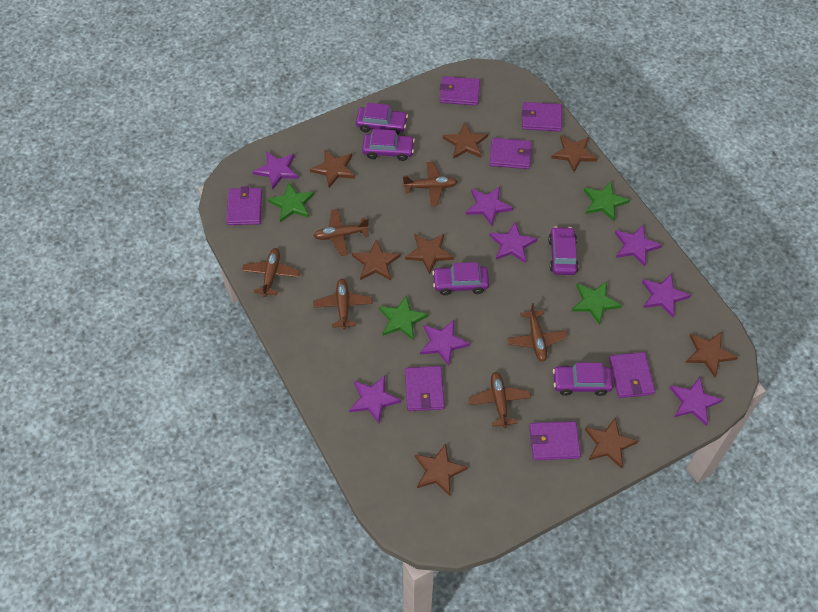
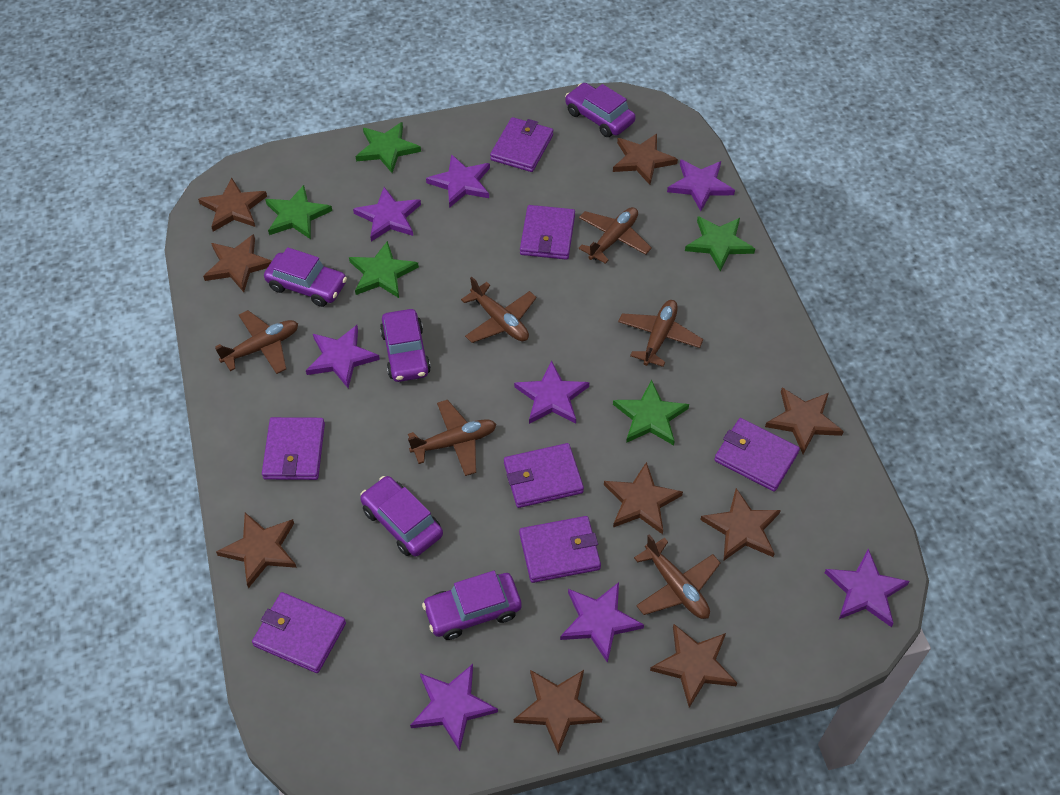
brown star: [310,149,355,188] [352,239,401,280] [405,234,454,275] [415,443,468,496] [443,122,488,159] [551,135,598,172] [585,418,638,469] [686,332,738,377] = 8 -> [198,178,267,232] [203,234,272,292] [216,513,297,588] [514,670,602,754] [604,462,683,534] [613,134,678,185] [650,624,737,708] [700,488,781,561] [765,388,844,454] = 9
green star: [268,182,314,222] [379,295,428,340] [572,282,622,325] [583,181,630,221] = 4 -> [265,185,332,239] [349,241,419,298] [355,122,421,173] [613,380,689,445] [685,216,755,272] = 5

